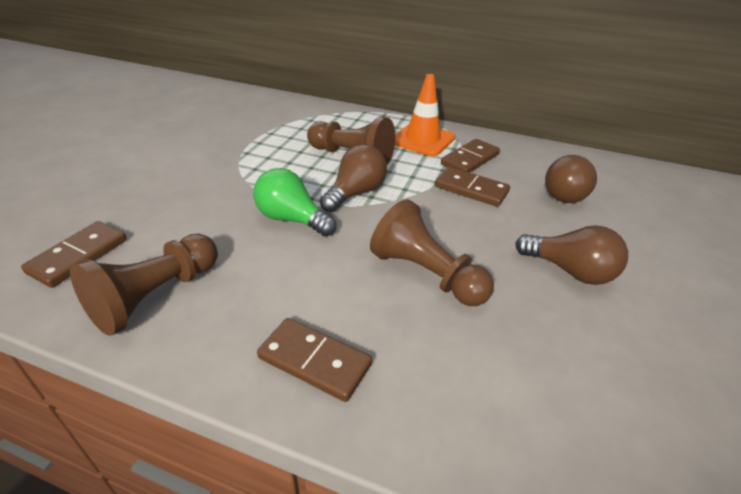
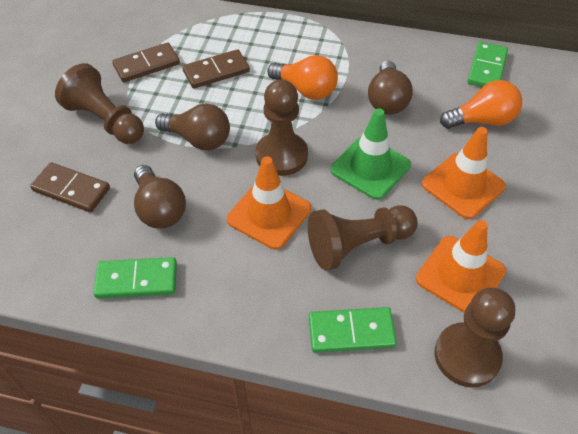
brown domino: [21,221,127,288] [257,318,372,402] [435,167,510,207] [441,139,500,173] = 4 -> [30,162,110,212] [112,42,180,82] [182,49,250,89] = 3
brown pawn: [70,234,218,336] [307,117,395,165] [370,199,494,306] = 3 -> [55,63,144,144] [256,80,308,176] [308,205,417,271] [435,287,515,387] = 4
green domino: none = 0 -> [93,257,177,299] [309,307,397,353] [467,42,508,87] = 3
green light bulb: [253,168,337,237] = 1 -> none = 0
green traffic cone: none = 0 -> [331,109,411,200] = 1
orange light bulb: none = 0 -> [267,55,338,100] [440,80,522,129] = 2
orange traffic cone: [395,74,455,156] = 1 -> [227,156,311,250] [416,220,506,312] [422,127,506,219] = 3

